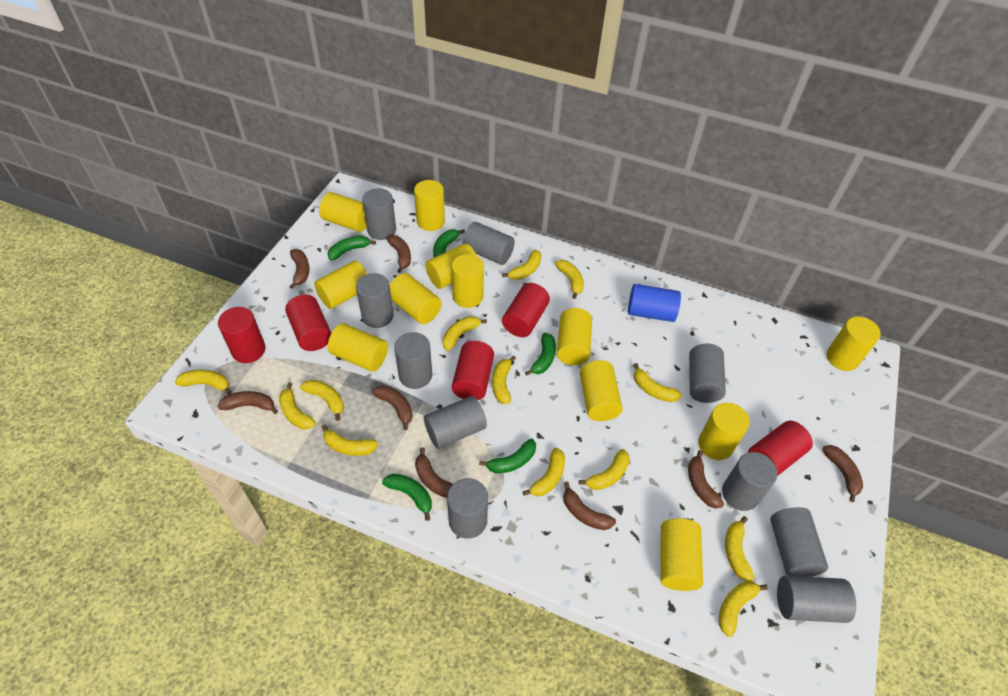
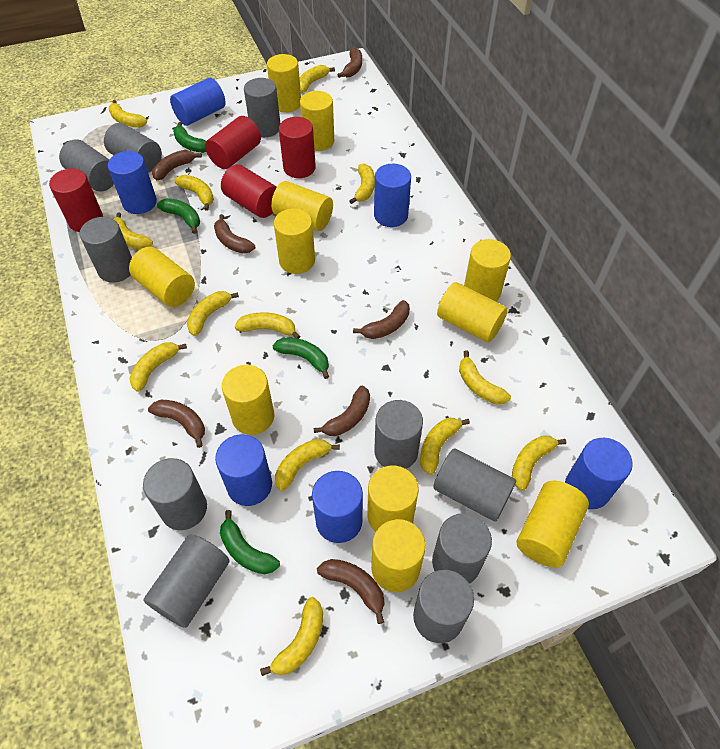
blue cylinder: [628,284,681,322] = 1 -> [108,151,157,214] [170,78,226,126] [215,434,272,506] [312,471,363,543] [374,164,411,227] [565,438,633,509] = 6
brown banana: [218,391,278,414] [289,249,310,289] [372,385,413,430] [386,235,411,273] [415,448,453,498] [563,481,616,530] [688,450,724,508] [822,445,863,502] = 8 -> [148,400,205,448] [152,150,202,180] [214,214,255,254] [313,386,370,436] [317,559,384,624] [337,47,362,78] [353,300,410,339] = 7
green banana: [328,236,376,261] [382,474,432,521] [433,229,465,257] [479,439,536,474] [525,333,556,376] = 5 -> [157,198,200,234] [173,122,206,153] [220,510,280,574] [272,337,329,379] = 4
red cylinder: [218,307,265,363] [285,295,331,351] [452,341,494,400] [502,283,550,337] [748,421,813,476] = 5 -> [49,168,103,232] [205,116,261,169] [221,164,277,218] [279,117,316,178] = 4
yellow cylinder: [314,261,367,309] [319,192,367,232] [328,323,388,372] [390,273,442,324] [414,180,445,231] [426,244,477,289] [452,254,484,308] [557,308,592,365] [580,360,623,421] [661,518,703,591] [698,403,750,460] [827,316,881,371] = 12 -> [129,247,195,307] [222,365,274,435] [267,54,301,113] [271,181,333,231] [274,208,315,274] [300,91,334,151] [367,466,419,532] [371,519,426,592] [437,282,508,343] [464,239,511,301] [517,481,589,568] = 11

